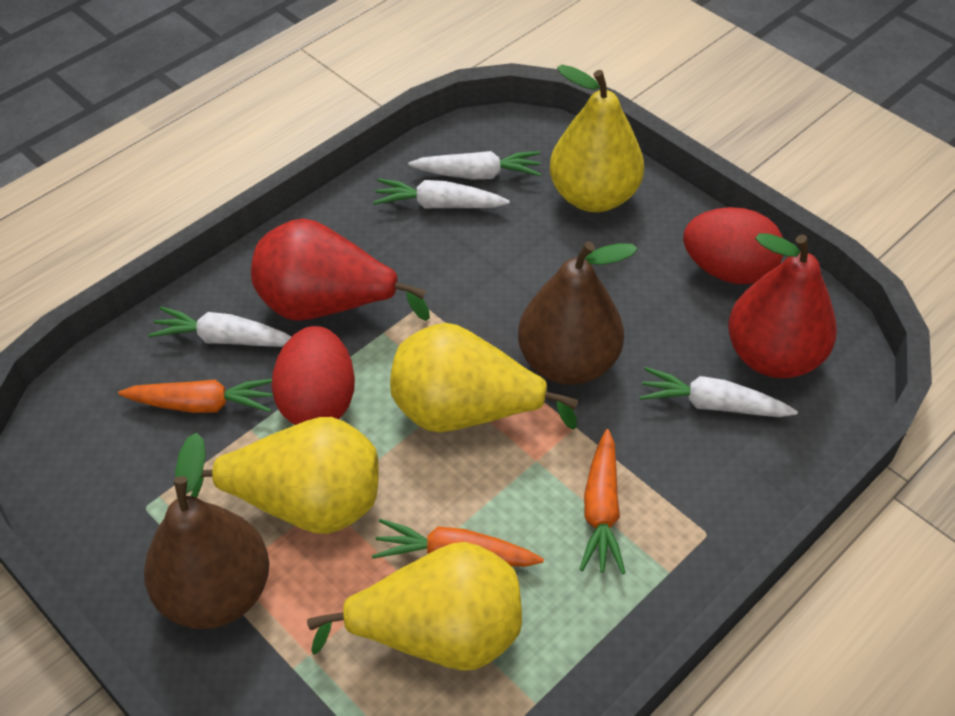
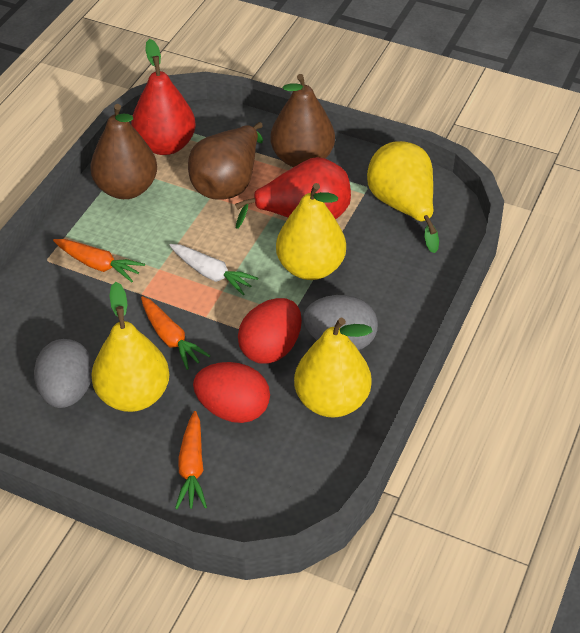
brown pear: [144,433,269,629] [518,241,638,385] = 2 -> [90,104,157,199] [188,122,263,200] [271,74,335,167] = 3
grey egg: none = 0 -> [34,339,93,408] [303,295,378,350] = 2
white carrot: [148,306,291,347] [373,178,510,209] [408,151,541,179] [639,367,798,417] = 4 -> [170,244,258,295] = 1

